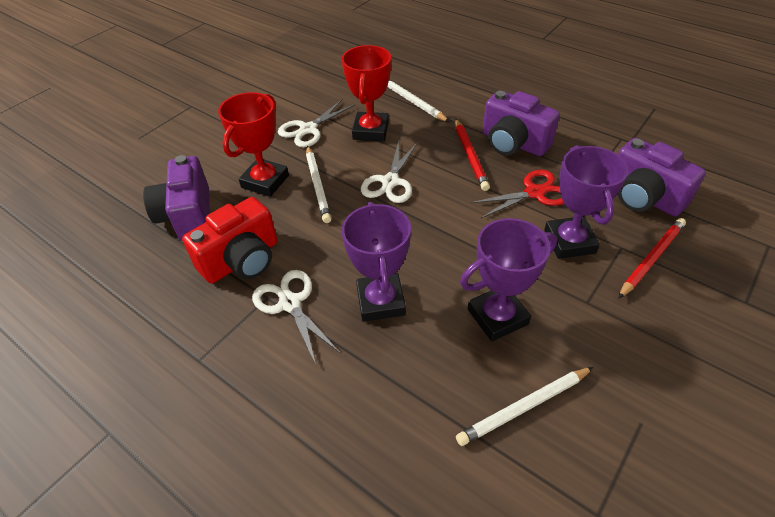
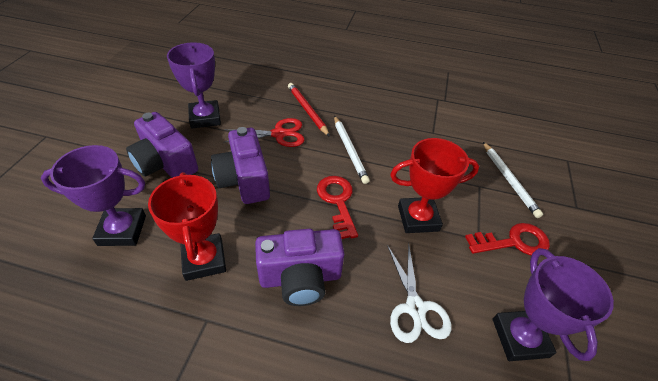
red camera: [182,197,277,283] = 1 -> none = 0
red key: none = 0 -> [317,176,358,239] [465,223,550,256] = 2
red pencil: [455,119,490,191] [618,218,686,299] = 2 -> [288,83,330,137] = 1
white pencil: [306,146,332,223] [387,79,450,122] [456,367,593,446] = 3 -> [334,116,370,184] [483,142,543,218] = 2
white scissors: [252,270,341,365] [278,99,355,147] [361,141,418,203] = 3 -> [387,242,451,343] = 1

